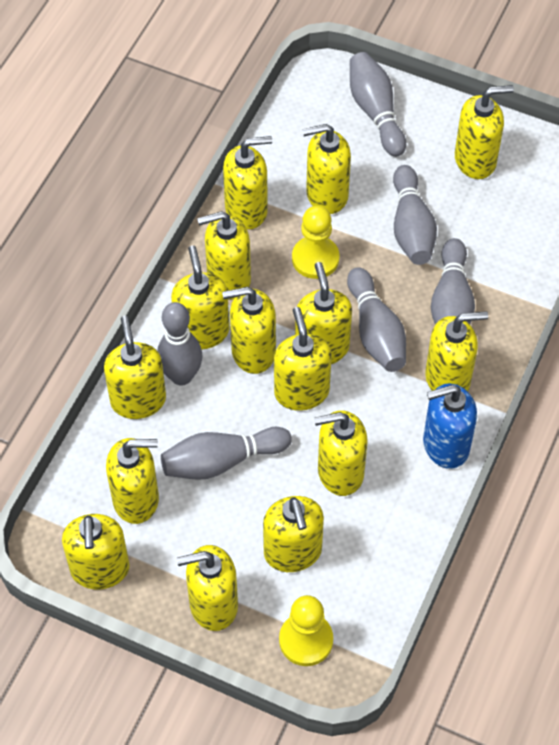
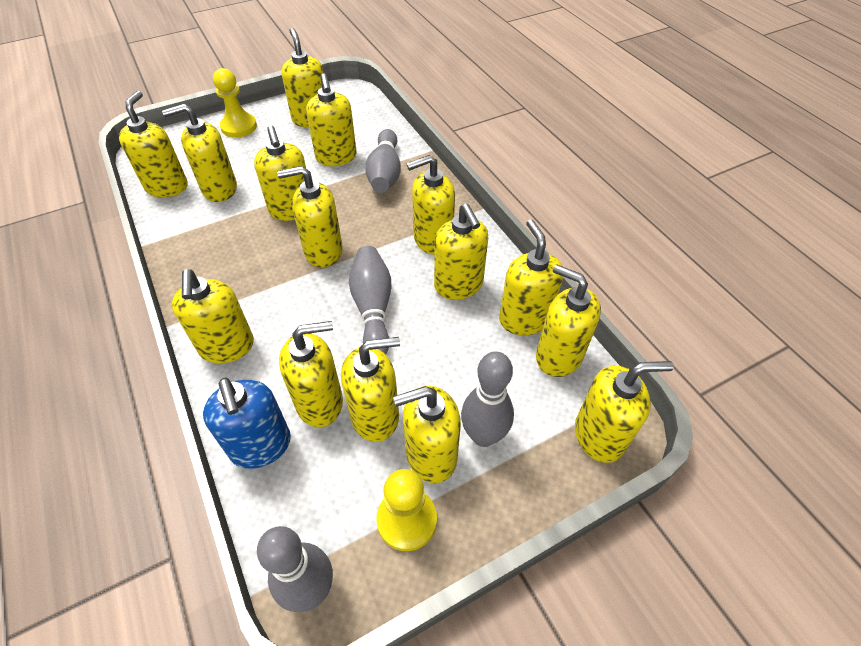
grey bowling pin: [157,302,202,386] [161,427,292,480] [347,267,406,372] [350,52,406,157] [393,165,437,265] [431,238,475,324] = 6 -> [257,526,333,612] [349,246,391,354] [365,129,401,193] [461,351,514,447] = 4

